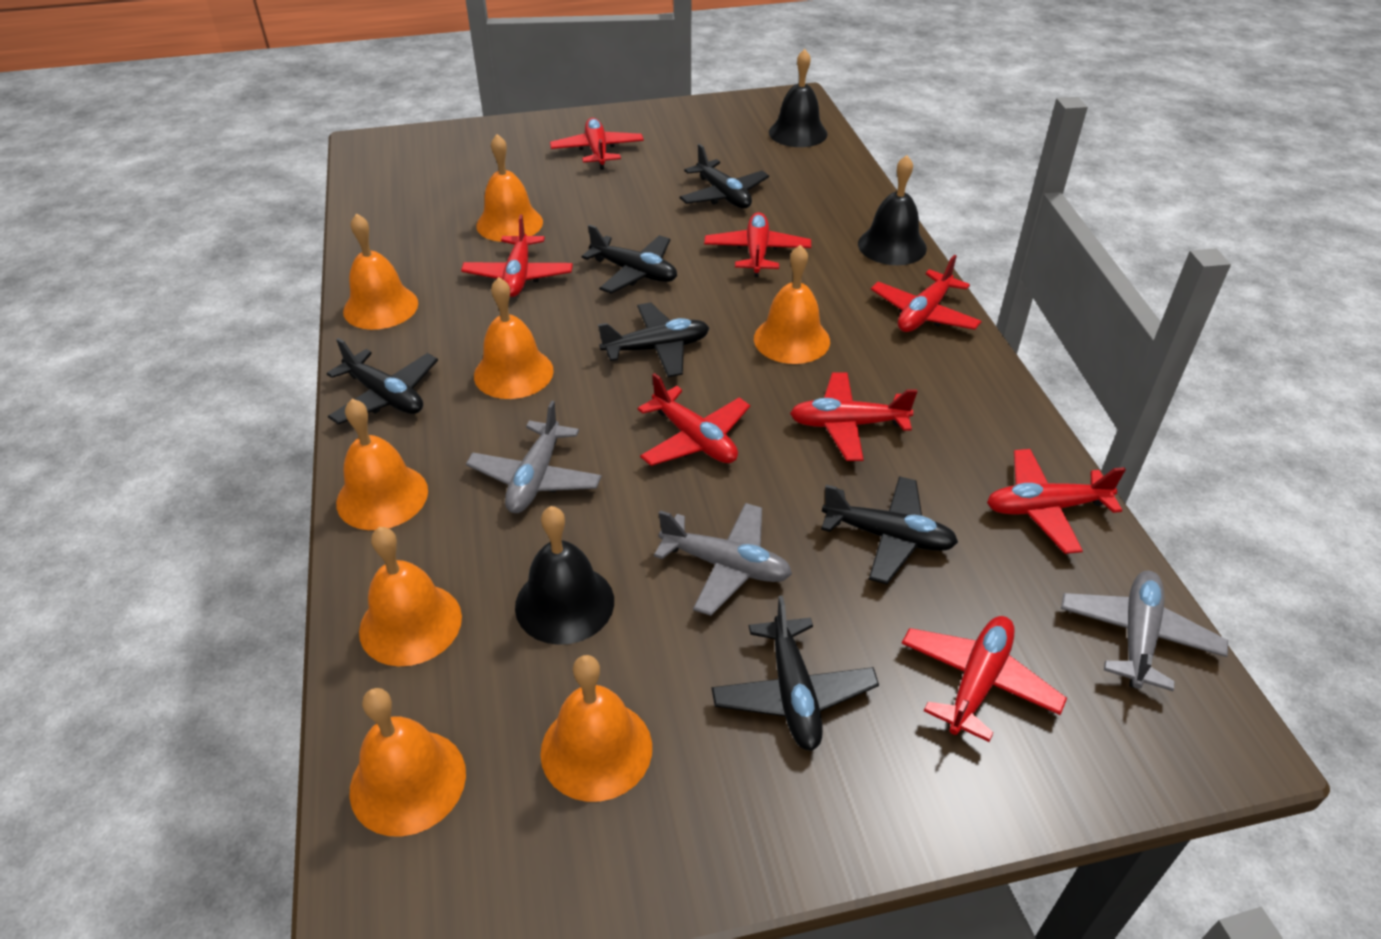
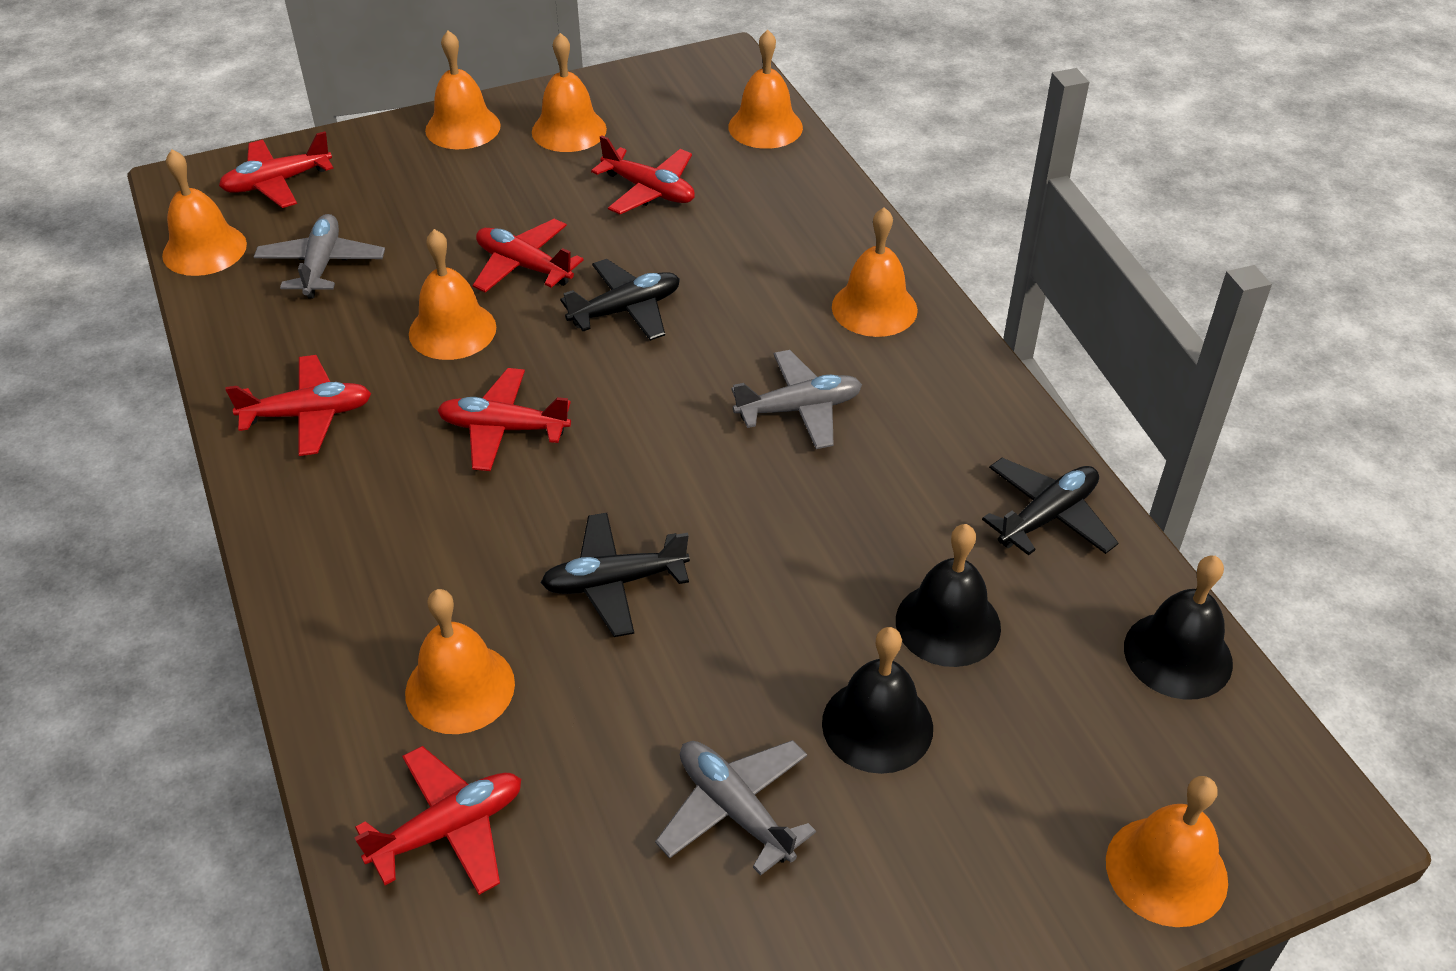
black plane: [327,338,438,425] [581,224,677,293] [598,302,709,377] [679,144,769,209] [711,595,879,751] [821,476,958,584] = 6 -> [541,513,690,637] [560,259,680,341] [982,458,1118,555] = 3
red plane: [461,215,573,297] [550,118,644,170] [638,373,750,466] [704,212,811,277] [790,372,917,461] [871,255,982,332] [902,616,1067,742] [987,449,1126,554] = 8 -> [219,131,334,208] [225,355,371,456] [354,746,521,895] [437,368,571,471] [473,219,583,293] [591,135,695,214] = 6

